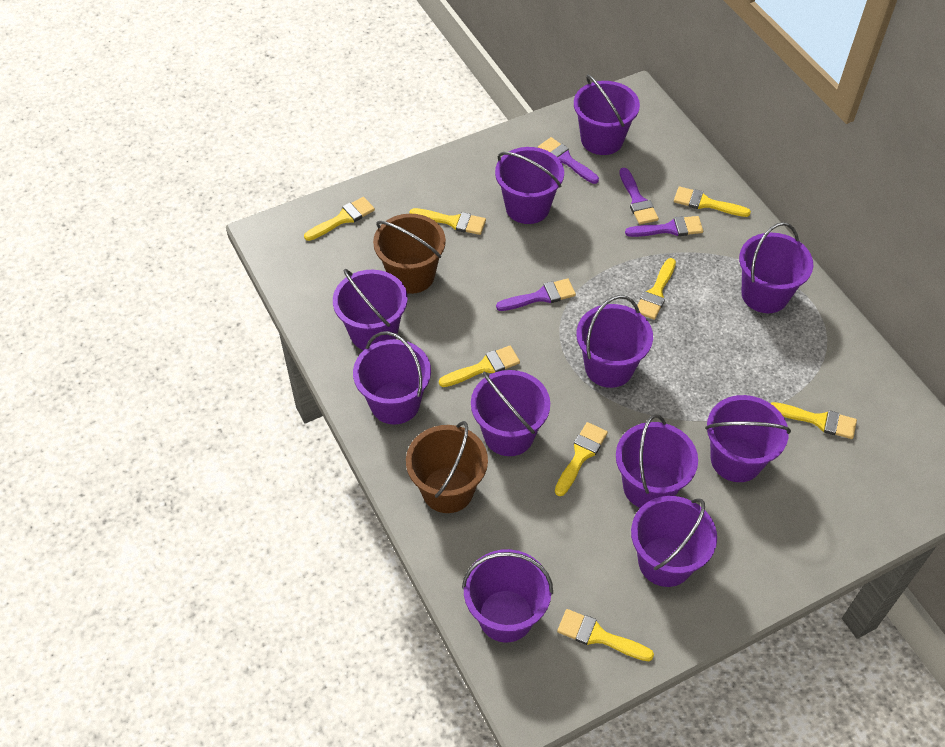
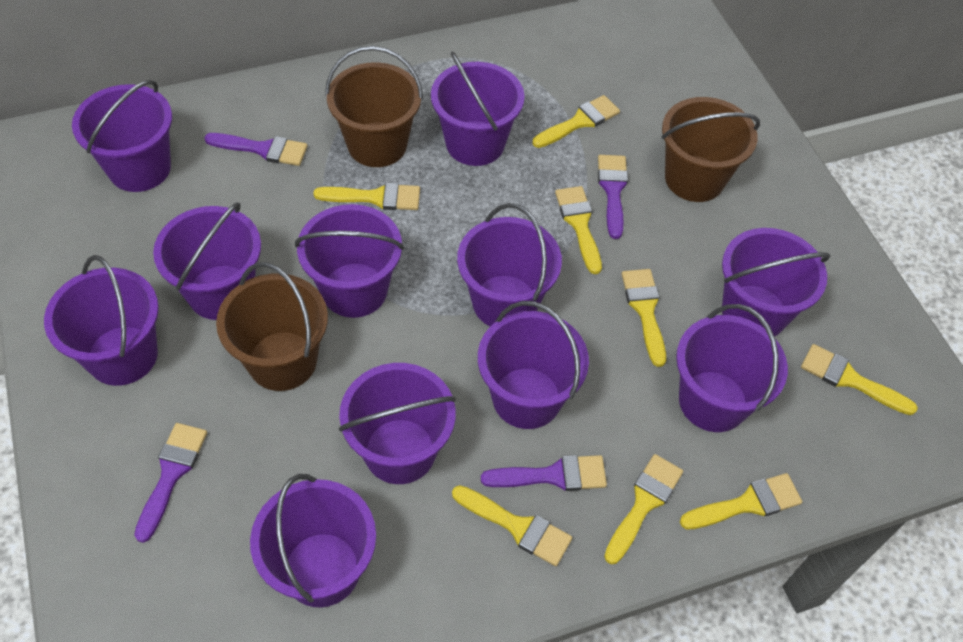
brown bucket: [373,214,446,294] [406,421,488,513] = 2 -> [216,262,328,391] [325,46,423,167] [661,97,760,202] = 3

